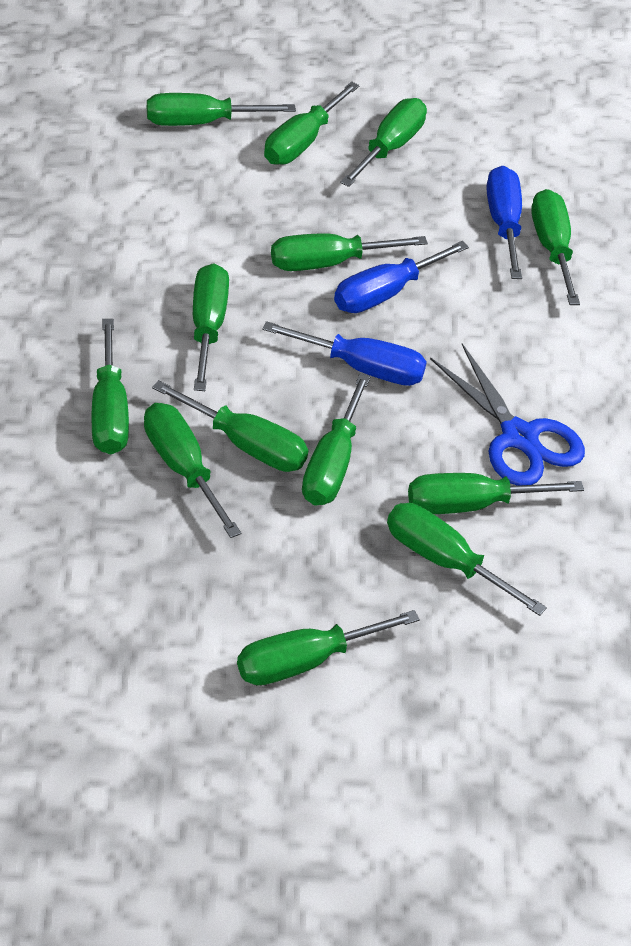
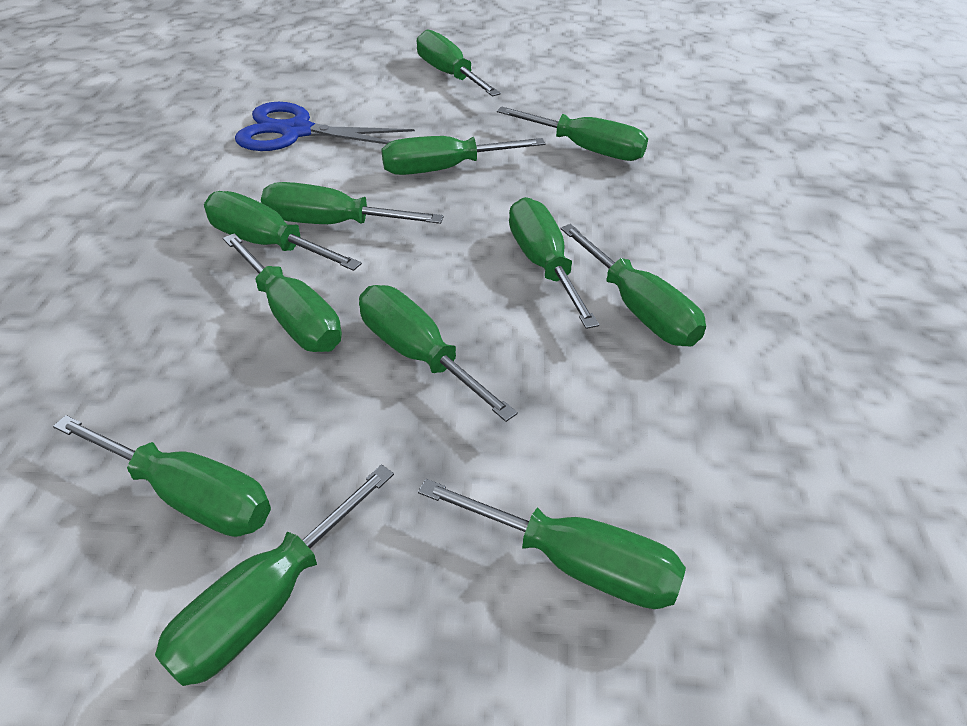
blue screwdriver: [262,321,427,386] [334,241,469,313] [487,166,522,279] = 3 -> none = 0
green screwdriver: [92,319,129,454] [144,403,241,538] [147,93,296,126] [152,380,308,472] [193,263,229,391] [237,610,420,685] [264,81,360,165] [271,233,428,271] [302,373,371,505] [340,98,427,187] [387,503,547,616] [408,473,584,514] [531,189,580,305] = 13 -> [53,415,271,537] [155,464,394,686] [204,191,362,271] [223,233,342,352] [261,182,444,224] [359,285,518,422] [381,136,545,175] [417,29,501,97] [418,479,686,609] [497,106,648,161] [509,197,599,329] [561,224,706,347] = 12

